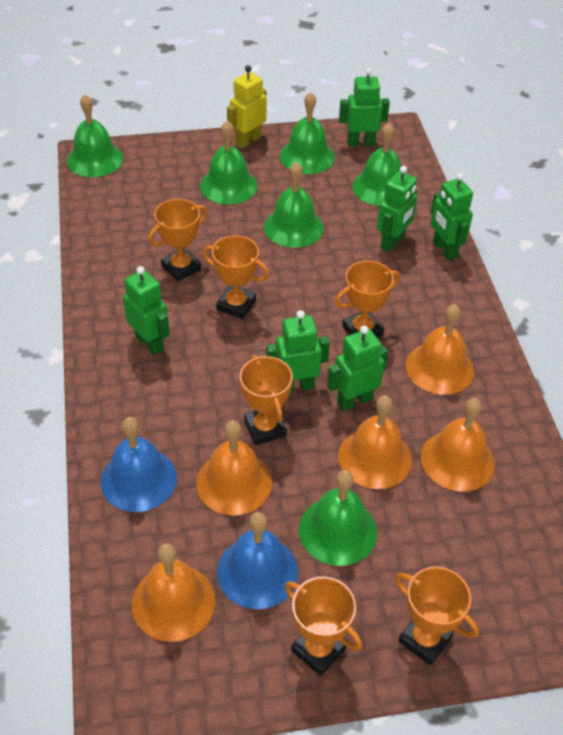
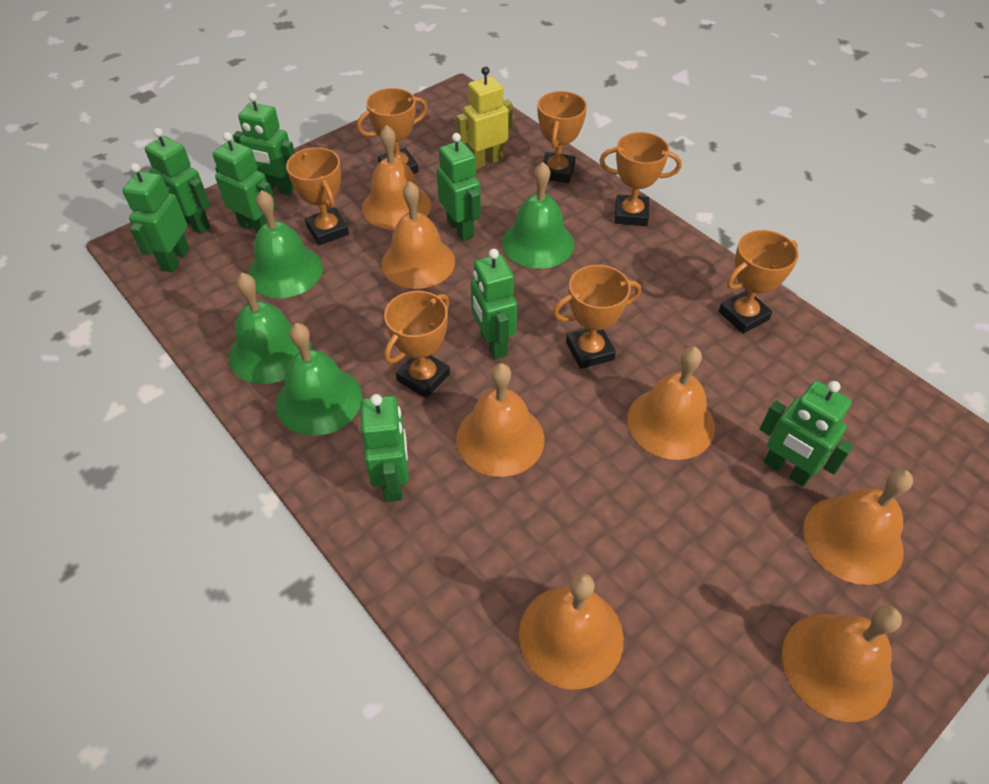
blue bell: [101,417,177,512] [217,512,298,609] = 2 -> none = 0
green bell: [67,94,123,177] [200,121,257,204] [264,162,324,248] [280,92,335,174] [299,470,377,566] [352,123,401,206] = 6 -> [229,273,311,384] [248,190,323,298] [276,323,362,436] [502,162,574,269] = 4
green robot: [123,266,170,355] [266,310,330,392] [327,326,388,411] [339,68,390,147] [377,166,417,252] [430,173,473,260] = 6 -> [122,163,189,272] [145,128,210,234] [213,132,277,234] [233,93,295,195] [360,394,409,502] [437,133,481,241] [471,249,517,359] [760,381,854,487] = 8
orange bell: [132,544,215,642] [196,421,272,515] [338,395,412,489] [406,304,474,395] [421,398,495,491] = 5 -> [362,125,431,230] [382,181,455,289] [456,363,545,477] [519,573,624,690] [627,347,715,460] [782,606,902,722] [803,469,913,585] = 7
orange trophy: [148,199,207,282] [202,235,269,319] [240,355,293,445] [285,576,362,676] [335,261,400,338] [395,566,479,665] = 6 -> [286,147,349,245] [357,88,428,174] [384,291,450,398] [538,91,587,183] [553,265,641,369] [599,132,681,226] [719,230,799,334] = 7

